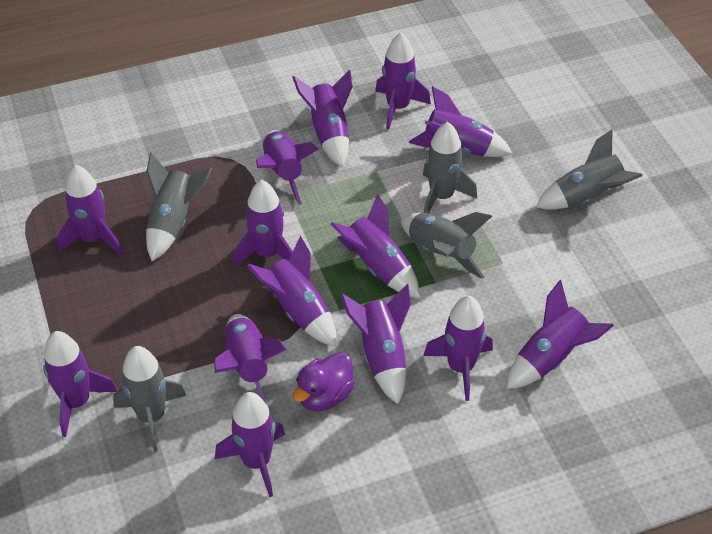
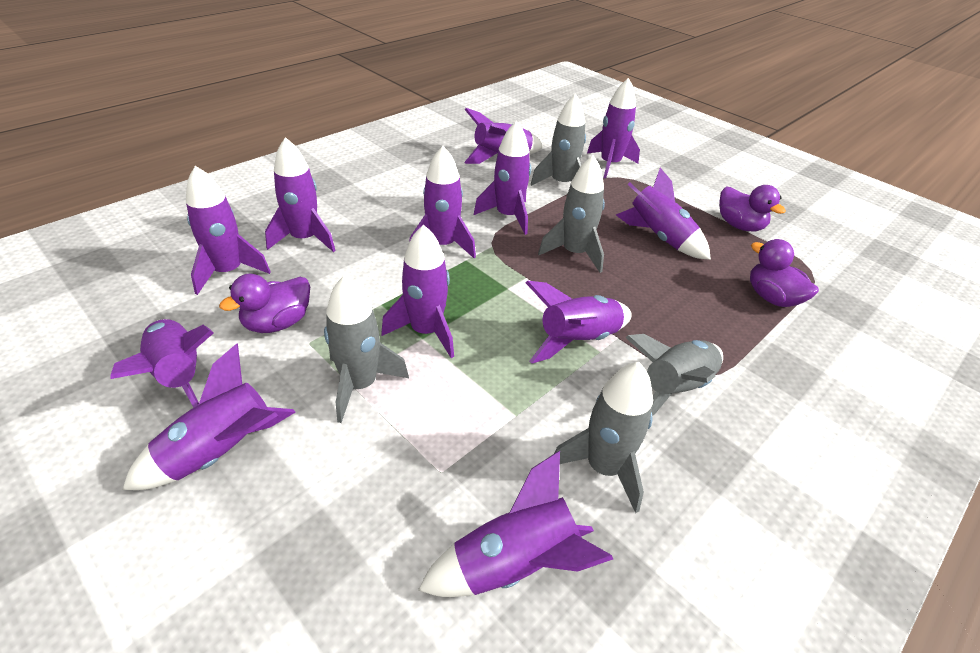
purple duck: [293,352,355,411] = 1 -> [219,274,310,333] [719,185,786,231] [750,239,819,307] = 3
purple rocket: [43,331,118,437] [57,165,123,256] [214,314,287,402] [215,392,285,497] [233,180,293,266] [247,236,336,346] [256,130,319,205] [292,69,353,167] [331,194,419,298] [341,284,411,404] [375,33,431,129] [409,86,512,157] [423,296,493,401] [507,280,614,389] = 14 -> [110,319,214,408] [123,344,296,490] [186,166,271,295] [265,137,336,252] [381,225,454,358] [409,146,476,258] [418,450,613,597] [464,108,543,164] [474,121,531,235] [526,281,632,364] [587,78,640,178] [616,168,711,260] = 12

